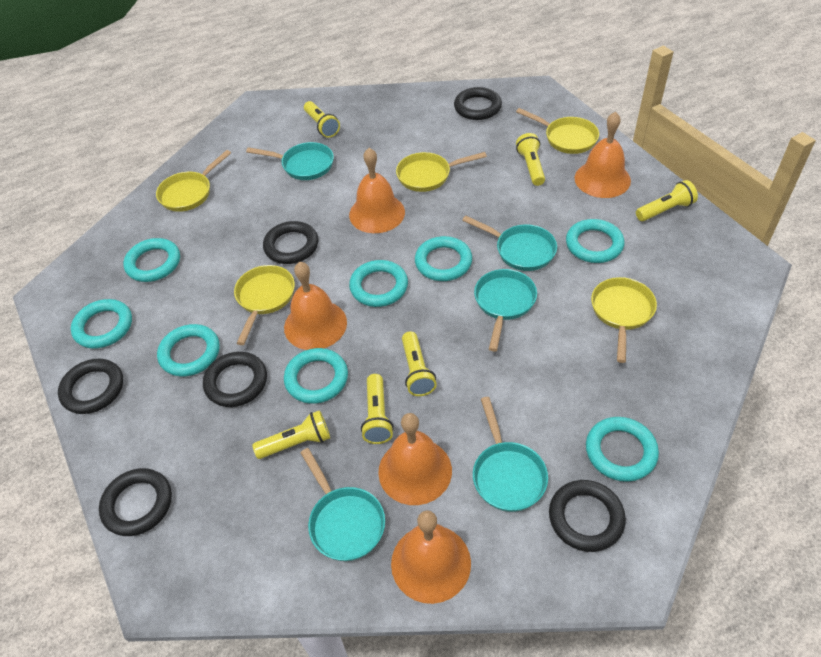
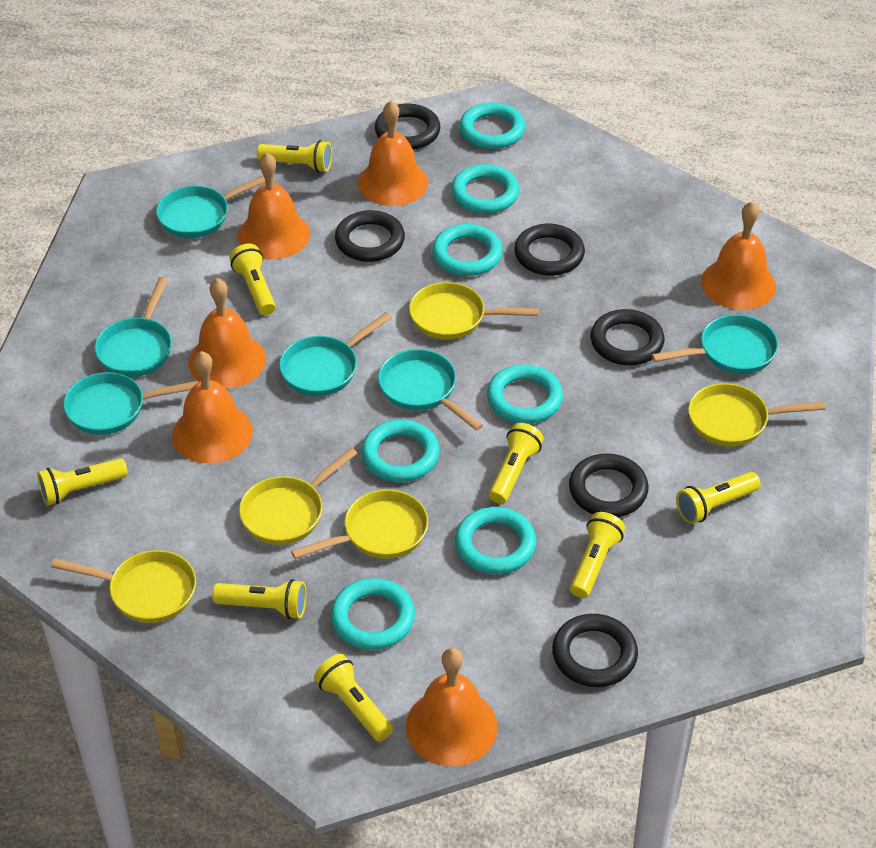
orange bell: [284,262,347,350] [349,148,405,233] [378,413,452,505] [391,510,471,604] [575,111,631,198] = 5 -> [172,351,253,464] [188,278,266,389] [238,152,310,260] [358,101,428,206] [406,648,497,766] [701,201,776,310] = 6
turquoise pan: [246,142,334,180] [300,448,385,561] [462,216,557,271] [473,397,548,512] [474,269,537,352] = 5 -> [63,372,198,435] [95,277,172,377] [156,176,265,238] [279,312,392,396] [378,349,483,431] [652,315,778,374] = 6
turquoise ring: [71,299,132,349] [123,238,180,282] [157,324,220,377] [284,348,348,404] [349,260,408,307] [415,236,472,281] [566,219,624,263] [586,417,659,482] = 8 -> [331,578,415,650] [361,420,440,482] [432,224,503,276] [451,164,519,214] [455,507,536,574] [459,102,525,149] [487,365,563,424] = 7
yellow flashlight: [252,410,330,459] [304,101,340,138] [361,374,394,444] [402,331,437,396] [516,133,545,186] [636,180,698,221] = 6 -> [37,458,128,506] [212,579,306,619] [229,244,276,315] [257,140,332,173] [314,654,393,742] [489,423,544,504] [570,512,625,598] [676,472,761,524] = 8

